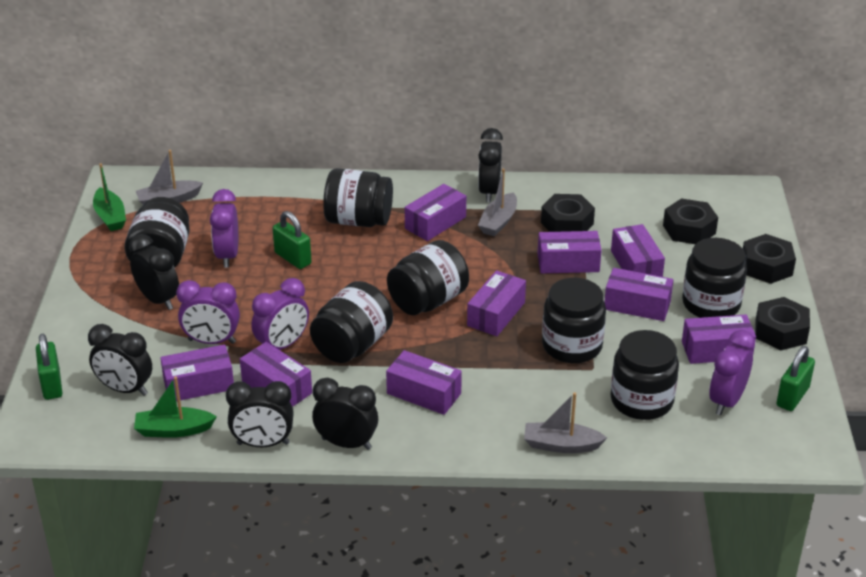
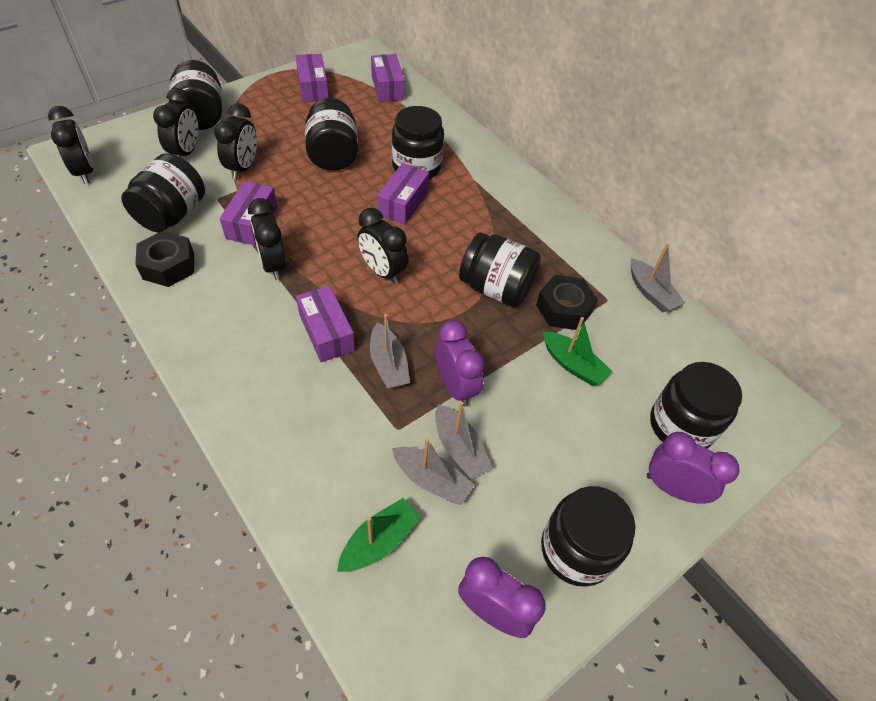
black nut: [541,194,595,232] [663,198,718,244] [743,234,796,284] [755,297,810,350] = 4 -> [135,231,194,287] [536,275,598,330] = 2
green padlock: [36,334,62,400] [273,211,312,269] [776,346,815,411] = 3 -> none = 0
grey boat: [136,150,203,204] [478,169,517,236] [524,393,607,453] = 3 -> [370,314,410,389] [392,438,475,505] [435,402,493,479] [631,243,685,312] = 4
purple box: [160,344,234,401] [240,342,312,407] [386,350,462,415] [405,184,466,241] [467,270,526,336] [538,231,602,274] [605,268,673,321] [611,224,665,277] [682,315,756,364] = 9 -> [220,181,277,245] [296,54,329,102] [296,286,355,362] [371,54,405,102] [377,163,429,225] = 5
purple clock: [176,280,240,344] [210,189,238,268] [251,278,309,350] [709,330,755,415] = 4 -> [436,320,485,406] [458,557,546,638] [647,432,740,504] = 3

